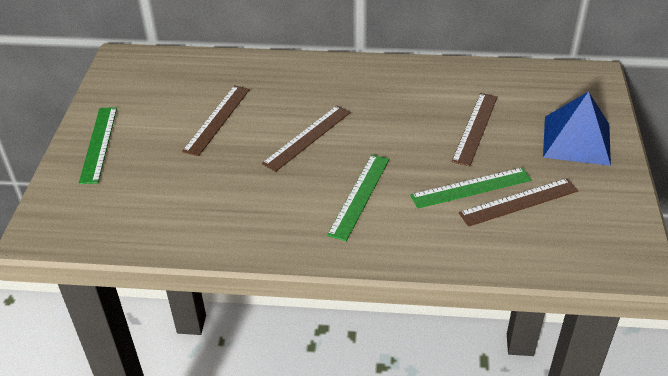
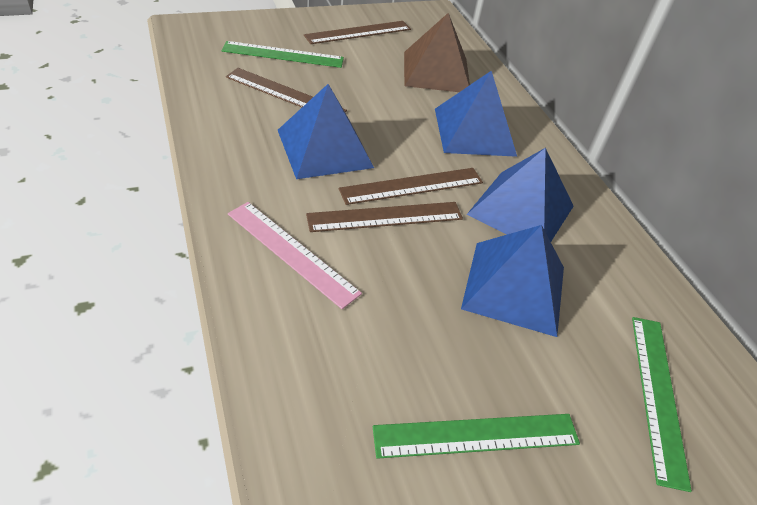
blue pyramid: [543,91,611,166] = 1 -> [278,84,374,179] [435,70,517,157] [461,225,564,337] [467,148,574,242] = 4
brown pyramid: none = 0 -> [404,13,470,92] = 1
pink ruler: none = 0 -> [228,202,362,309] = 1

